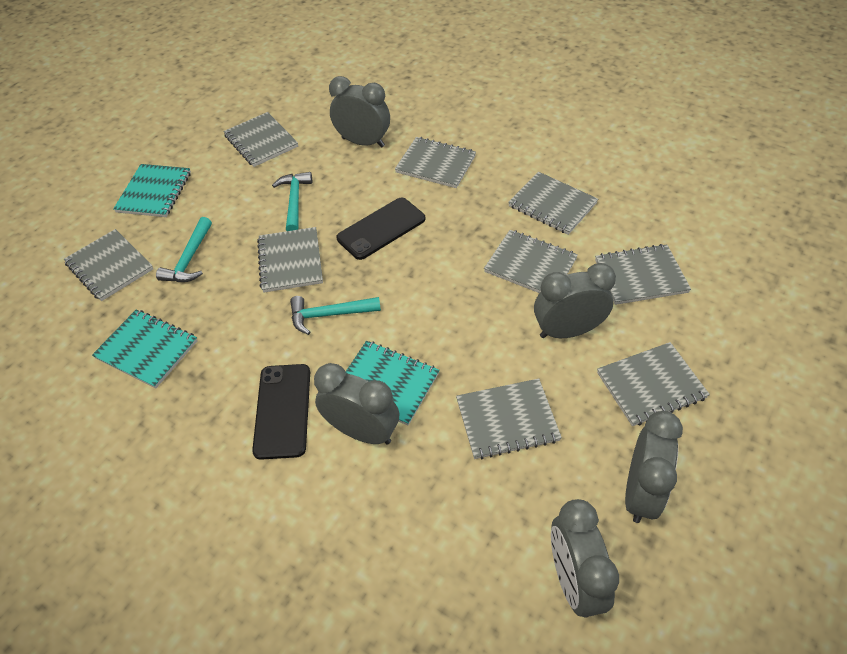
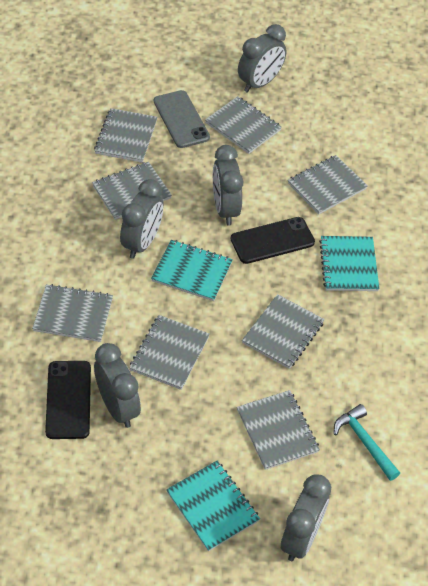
grey notebook: [64,229,153,301] [223,112,298,167] [257,227,323,292] [395,137,476,188] [456,379,562,459] [484,230,578,293] [508,172,598,235] [595,244,691,305] [597,342,710,426] = 9 -> [32,284,113,342] [92,162,172,220] [94,108,157,163] [129,315,210,390] [205,96,282,154] [237,390,320,470] [242,294,325,369] [288,155,367,215] = 8
grey phone: none = 0 -> [154,90,210,148] = 1
turquoise hammer: [156,217,212,282] [272,172,312,231] [290,296,381,335] = 3 -> [334,404,400,481] = 1

